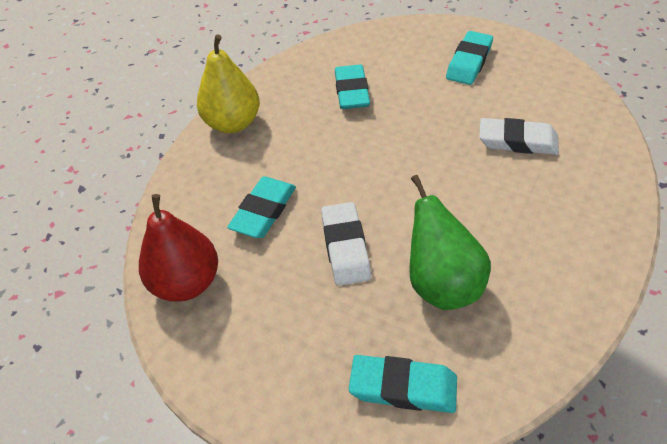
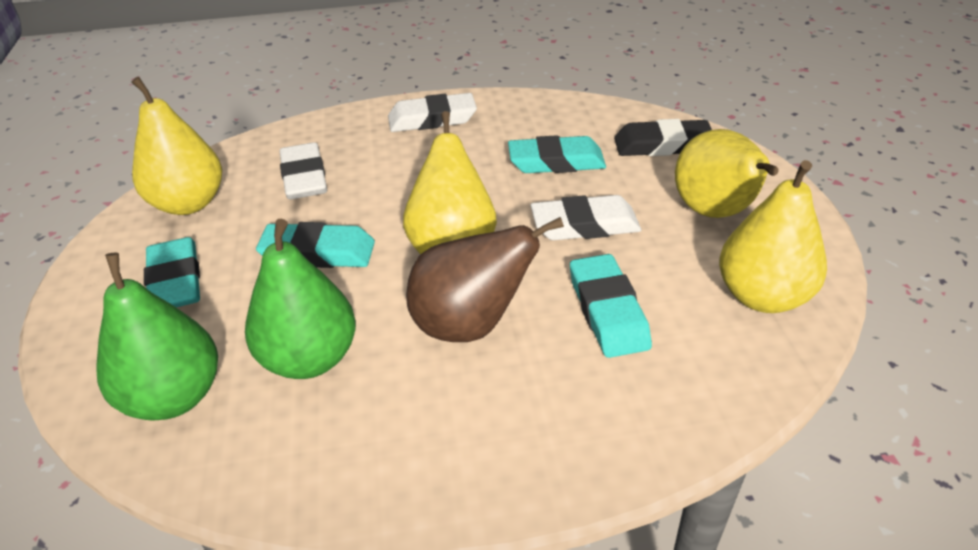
black eraser: none = 0 -> [614,119,712,156] = 1
brown pear: none = 0 -> [406,217,564,342] = 1
green pear: [409,175,491,310] = 1 -> [96,252,218,421] [245,219,356,379] = 2
red pear: [139,194,218,302] = 1 -> none = 0
white eraser: [321,202,371,285] [479,118,559,155] = 2 -> [279,142,327,199] [388,93,477,132] [531,195,641,240] = 3
yellow pear: [197,35,260,133] = 1 -> [131,77,222,215] [403,111,497,254] [675,129,779,218] [719,160,827,313] = 4

